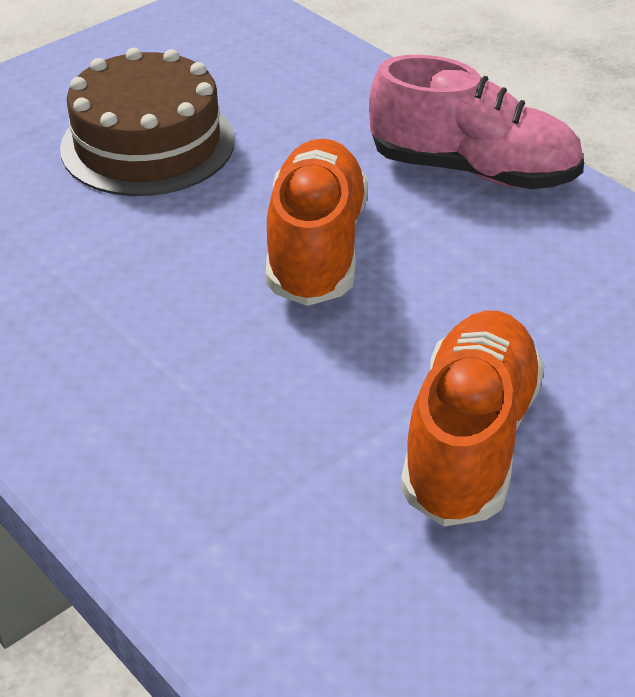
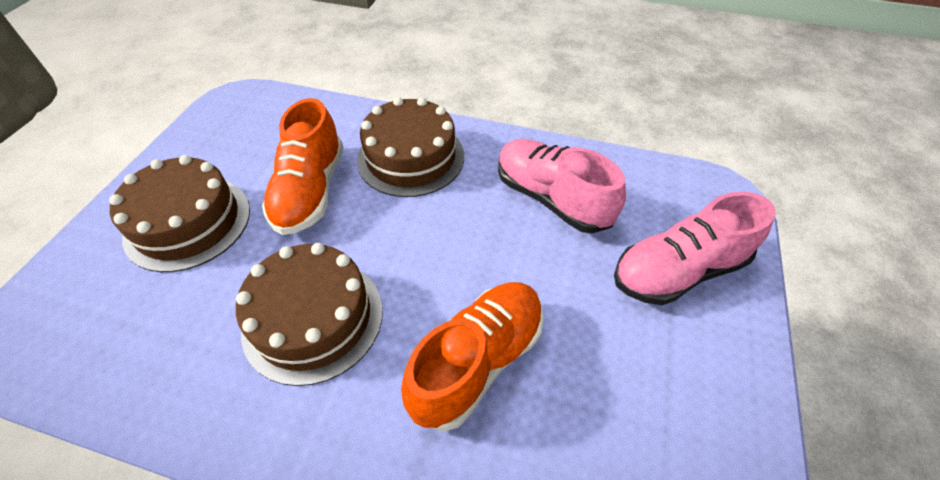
brown cake: [60,48,235,196] = 1 -> [109,155,250,272] [236,243,383,386] [357,97,464,197] = 3
pink shoe: [369,55,584,189] = 1 -> [498,139,626,233] [614,192,776,305] = 2

